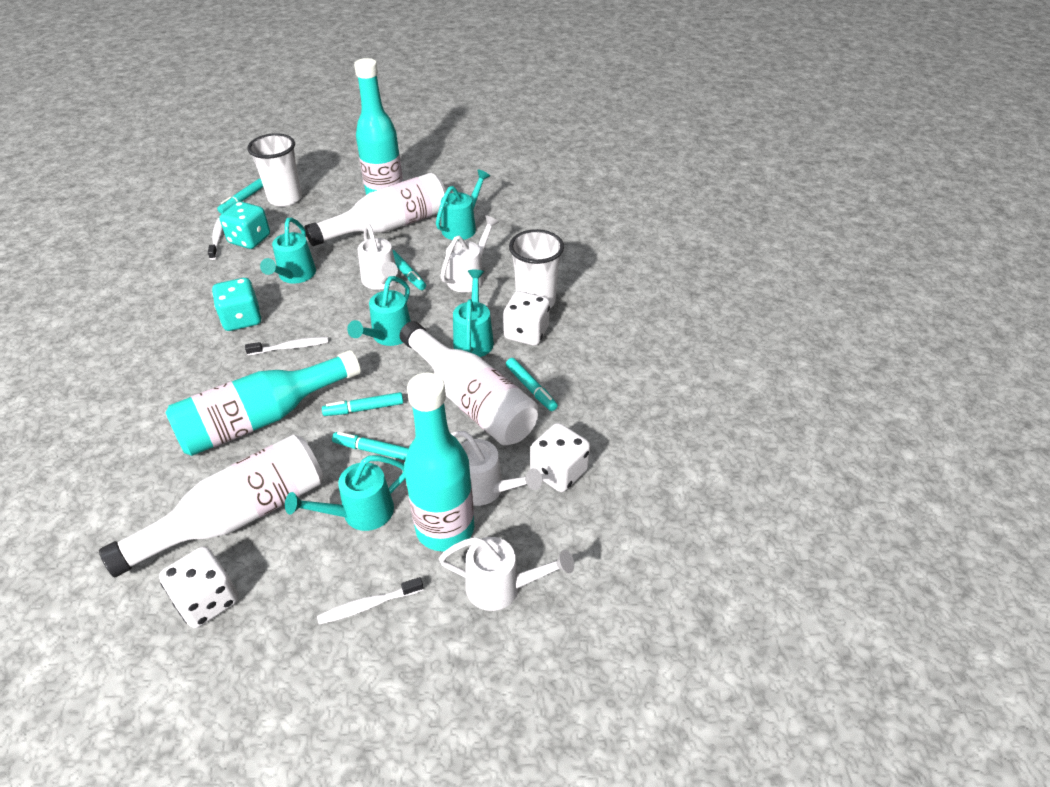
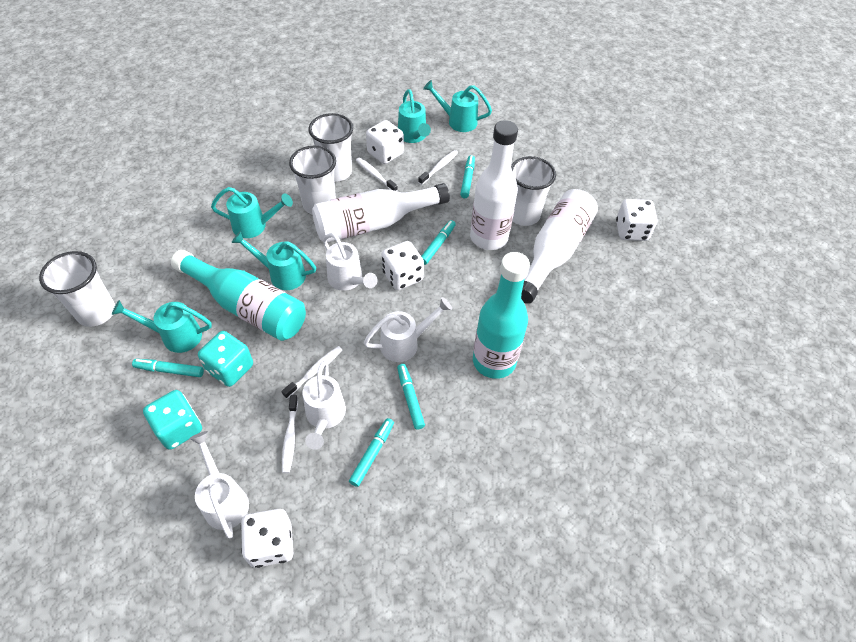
turquoise bottle: [166,350,361,456] [354,58,403,195] [404,373,474,551] = 3 -> [171,250,306,341] [473,252,530,379] = 2
white cup: [247,133,302,207] [509,229,564,308] = 2 -> [39,251,115,327] [289,146,336,214] [309,113,353,182] [511,156,556,226] = 4
white dice: [159,547,238,628] [503,291,550,346] [530,423,590,492] = 3 -> [241,509,293,568] [366,120,404,164] [382,241,424,290] [616,199,657,241] = 4
white toothbrush: [208,218,223,260] [245,337,328,355] [317,577,423,624] = 3 -> [282,346,342,399] [282,395,298,473] [356,158,398,191] [418,150,458,185] = 4

